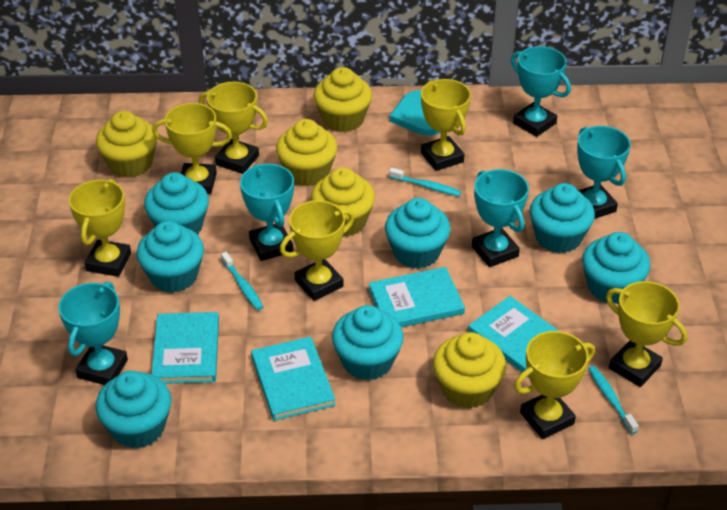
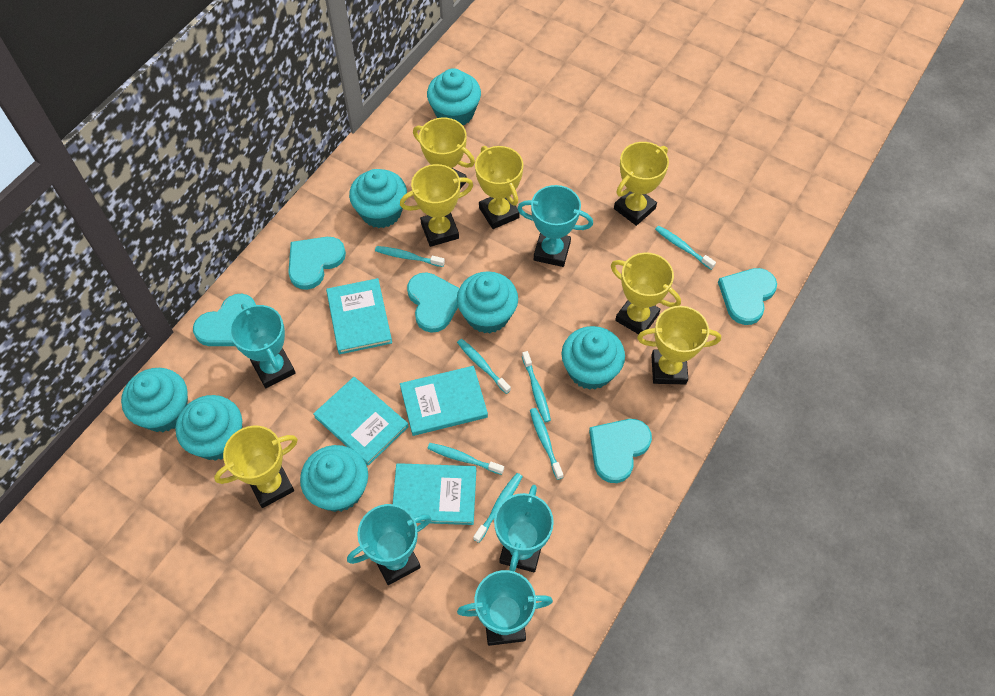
turquoise heart: [389,90,440,136] = 1 -> [193,294,256,346] [288,237,346,290] [407,273,459,333] [589,419,652,483] [718,268,777,325] = 5
turquoise toothbrush: [221,252,263,310] [389,168,461,196] [588,366,639,434] = 3 -> [375,246,445,267] [427,443,504,475] [457,339,511,394] [473,473,523,543] [522,351,551,422] [530,408,563,480] [655,225,716,270] = 7
yellow cupcake: [96,111,157,178] [276,119,337,186] [311,168,375,237] [313,67,372,132] [433,332,506,409] = 5 -> none = 0

